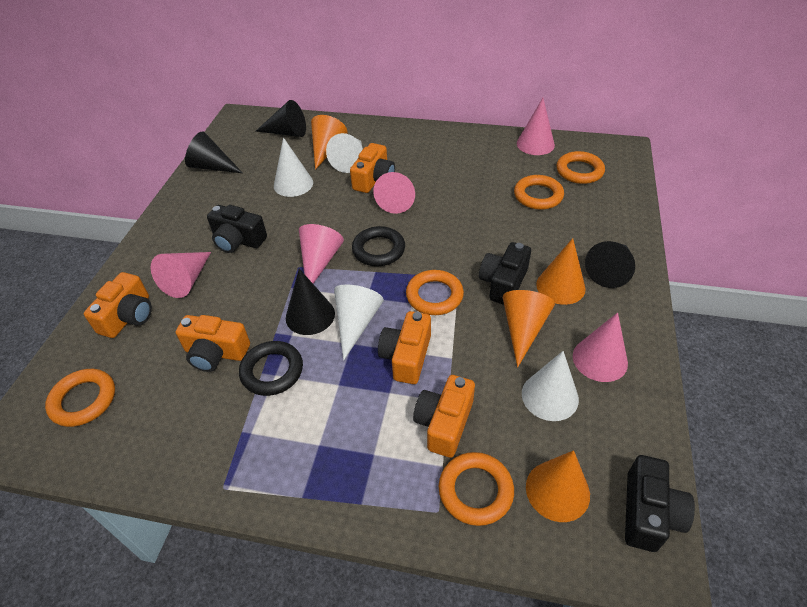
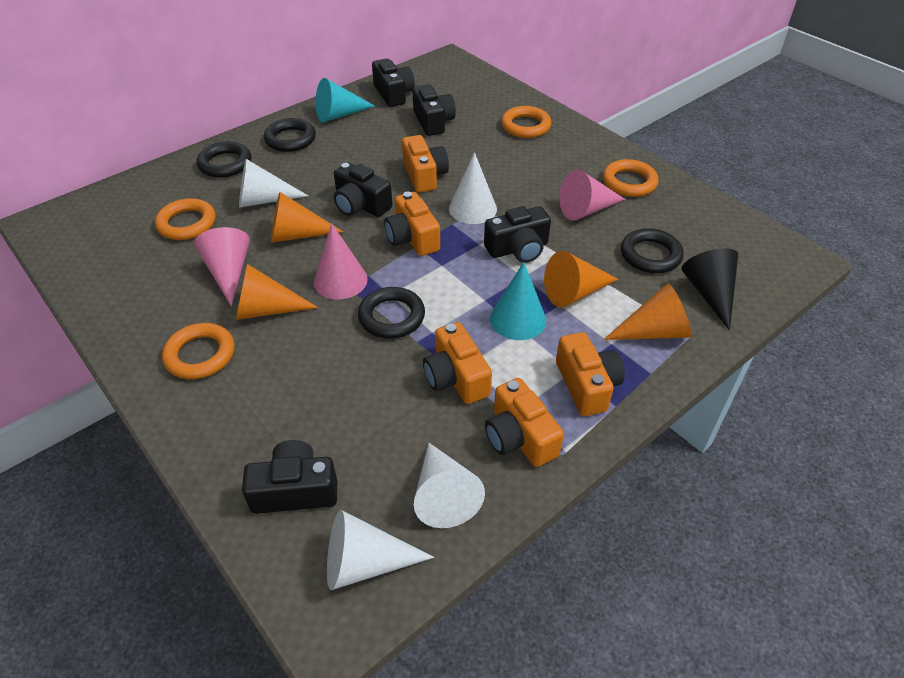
black camera: [207,205,267,253] [479,242,531,305] [625,455,695,552] = 3 -> [242,440,337,514] [334,162,392,217] [372,59,415,107] [412,84,456,136] [484,206,551,263] = 5
black cone: [185,131,243,173] [256,100,306,137] [286,269,335,335] [585,241,635,288] = 4 -> [682,248,738,330] = 1
black ring: [239,341,303,396] [352,226,405,266] = 2 -> [197,142,251,178] [264,118,316,152] [358,287,425,339] [621,228,684,273] = 4
orange ring: [45,369,115,427] [406,270,464,315] [439,452,514,526] [514,175,564,210] [556,151,605,184] = 5 -> [155,198,216,240] [162,323,234,379] [501,106,551,138] [603,159,659,197] = 4
pink cone: [150,252,211,298] [299,224,344,284] [373,172,415,214] [517,98,555,155] [573,312,628,382] = 5 -> [194,227,250,306] [314,223,368,300] [559,170,626,220] = 3
turquoise cone: none = 0 -> [316,78,375,122] [490,262,546,340] = 2

